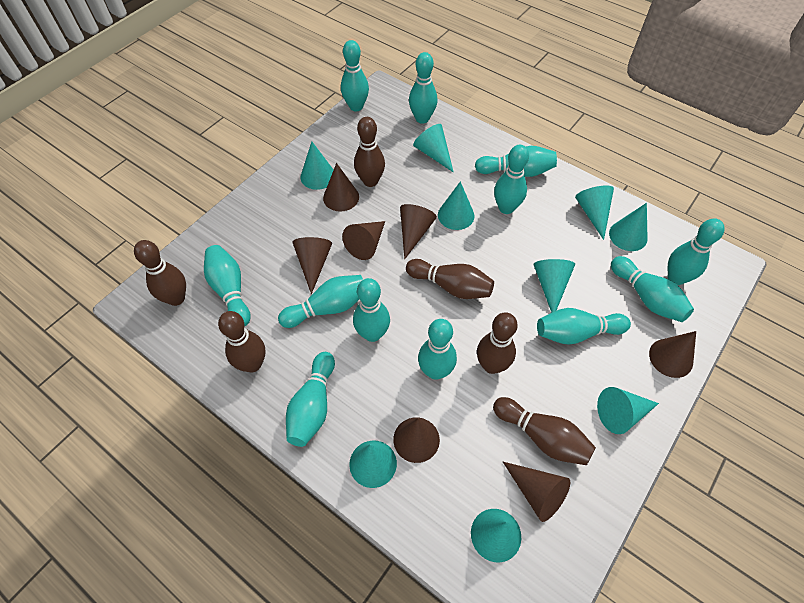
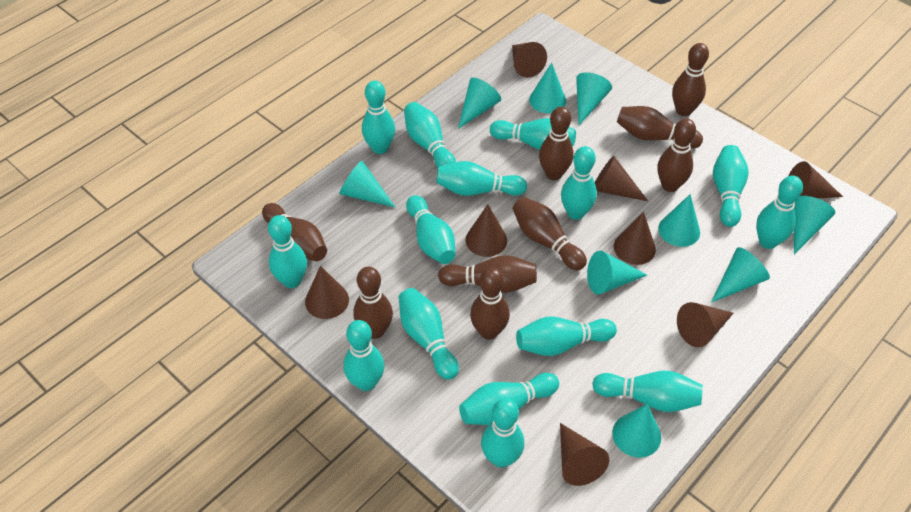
brown bowling pin: [134,240,186,306] [218,311,265,373] [354,117,385,187] [406,259,494,299] [477,312,517,374] [493,397,596,465] = 6 -> [262,203,327,261] [353,267,393,339] [438,255,537,293] [470,267,510,340] [512,197,587,271] [539,107,574,180] [617,106,703,149] [658,118,696,192] [672,43,709,116] = 9
brown cone: [292,237,332,294] [323,163,359,212] [342,221,385,260] [393,417,440,463] [400,204,437,259] [503,462,570,522] [649,331,696,378] = 7 -> [305,266,349,319] [466,204,507,257] [512,42,547,77] [560,423,609,486] [595,156,648,201] [614,212,656,265] [677,302,734,347] [788,161,843,199] = 8
turquoise bowling pin: [204,245,251,326] [278,275,363,328] [286,352,335,447] [341,40,369,111] [353,278,390,342] [409,52,438,124] [418,319,457,380] [475,146,557,177] [494,145,529,214] [537,308,631,345] [611,256,694,322] [668,218,725,285] = 12 -> [268,215,307,288] [343,320,384,391] [362,81,395,154] [399,288,459,380] [404,102,456,168] [406,195,455,264] [436,161,527,196] [459,373,559,425] [481,398,524,468] [490,118,576,150] [516,317,617,356] [561,146,597,220] [592,371,703,412] [713,145,749,227] [756,175,803,249] = 15

